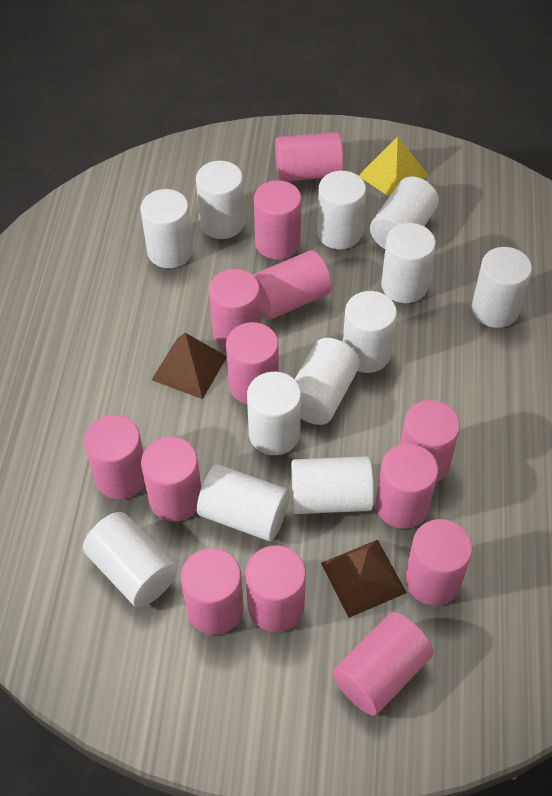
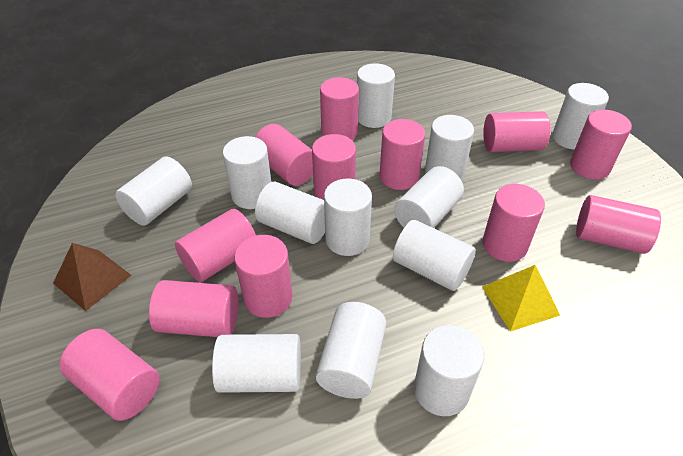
brown pyramid: [152,333,227,399] [321,540,407,618] = 2 -> [53,243,132,311] = 1
pink cylinder: [84,415,145,500] [141,437,201,522] [181,548,243,635] [209,269,261,348] [226,322,279,404] [246,545,306,632] [253,250,332,319] [254,180,301,260] [275,132,344,181] [332,612,434,716] [376,444,438,529] [400,400,460,482] [405,519,472,606] = 13 -> [59,329,160,421] [149,280,238,337] [175,209,256,282] [234,235,293,318] [255,124,313,186] [312,134,356,200] [320,77,359,140] [379,119,425,190] [483,111,551,152] [483,184,545,262] [570,110,632,179] [576,195,661,254] = 12

